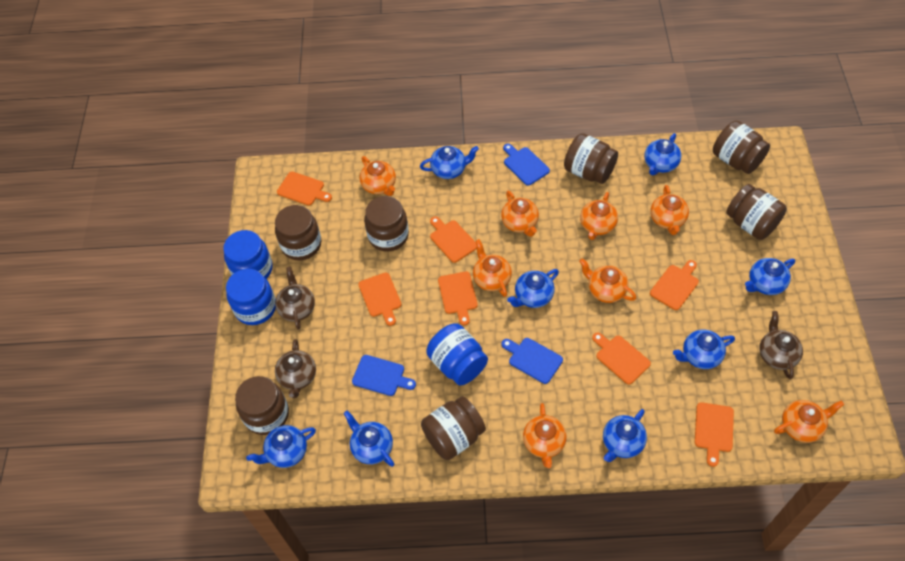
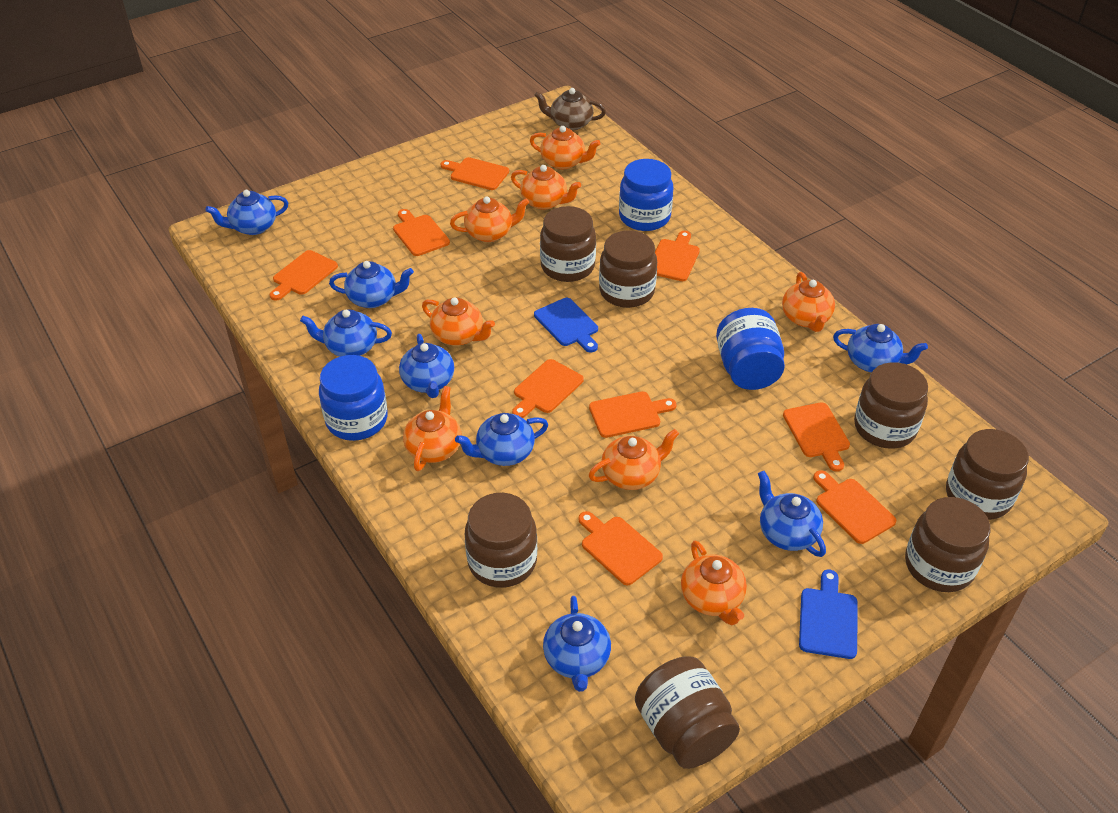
blue cutting board: [352,355,416,396] [502,338,563,384] [503,144,550,186] = 3 -> [534,298,598,352] [799,570,857,659] = 2
brown teapot: [275,267,315,330] [275,339,316,398] [759,311,803,379] = 3 -> [534,88,606,131] = 1
orange cutting board: [277,172,332,205] [358,273,401,326] [430,216,477,263] [438,271,478,325] [592,332,651,384] [650,260,699,310] [695,402,734,467] = 7 -> [270,250,338,300] [393,209,450,256] [441,157,509,190] [512,359,584,418] [578,511,663,585] [589,391,677,438] [655,231,700,281] [783,402,850,472] [813,470,896,544] = 9

